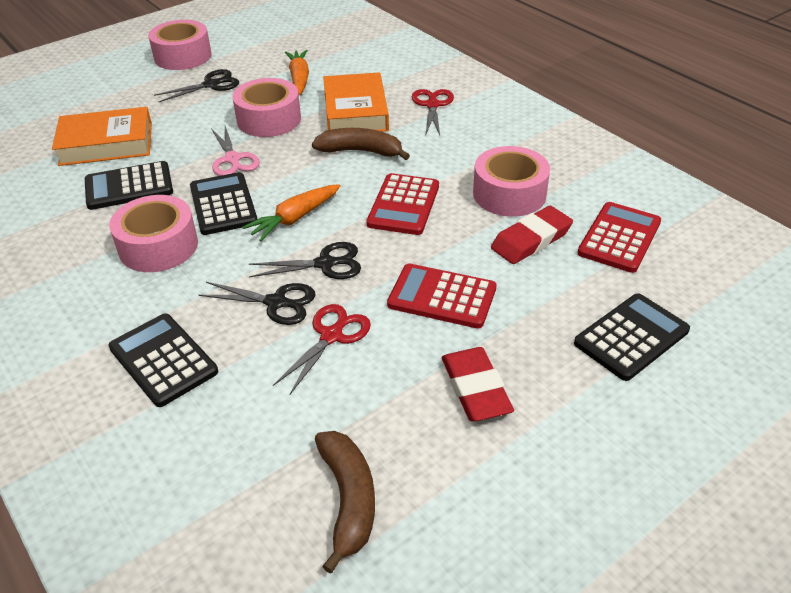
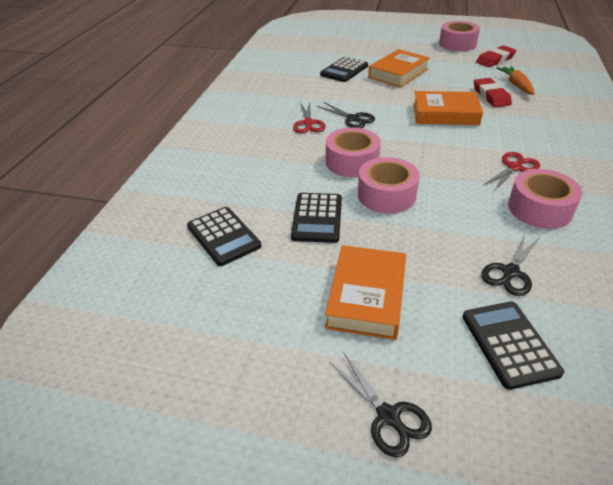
brown banana: [312,128,410,160] [315,431,375,573] = 2 -> none = 0
orange book: [52,107,152,166] [323,72,389,132] = 2 -> [325,245,406,340] [368,49,430,88] [413,91,483,125] = 3
orange carrot: [242,184,340,241] [285,50,309,95] = 2 -> [496,66,535,95] = 1
pink scissors: [211,126,260,176] = 1 -> none = 0
red calculator: [367,173,439,235] [387,263,497,329] [578,202,661,273] = 3 -> none = 0

